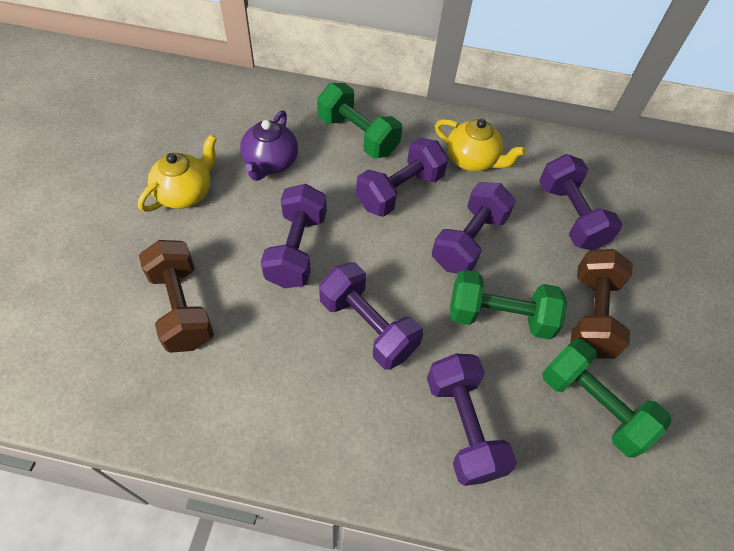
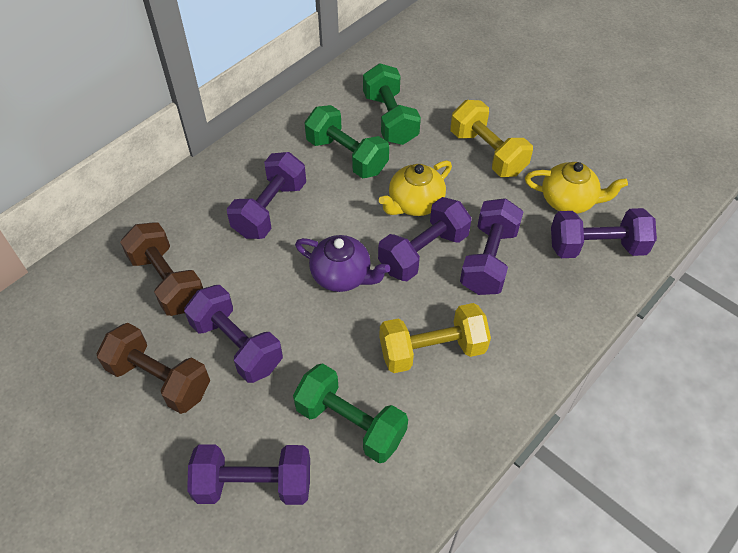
yellow dumbbell: none = 0 -> [380,303,491,373] [450,100,533,177] = 2

